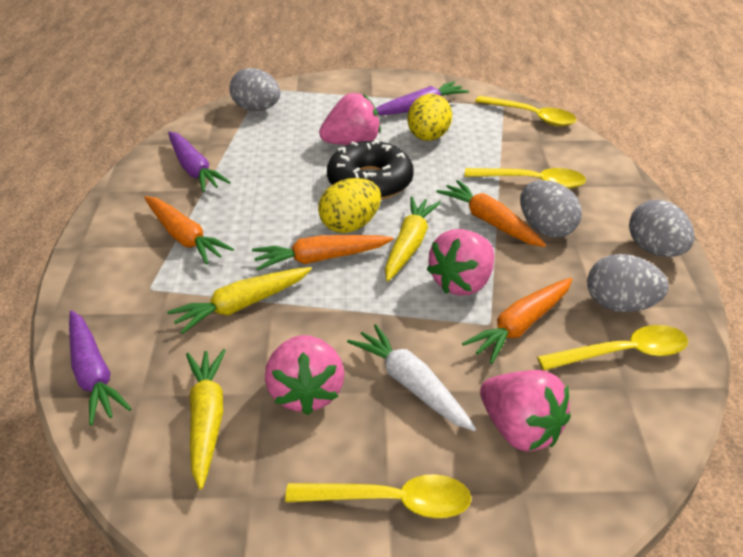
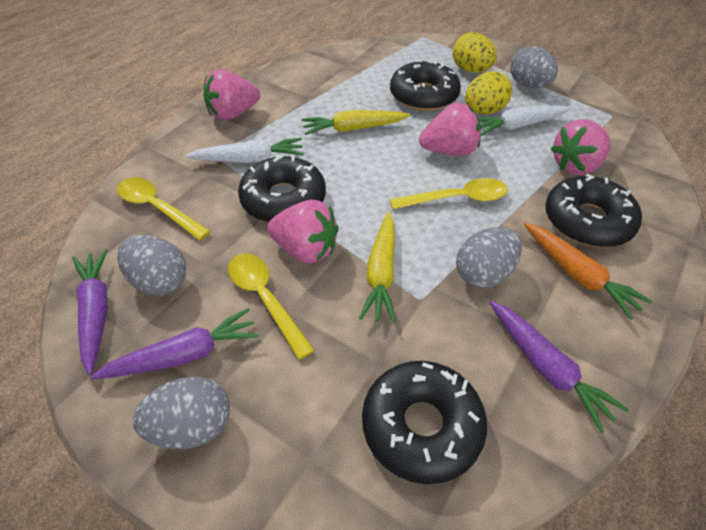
black donut: [327,139,414,200] = 1 -> [238,155,326,222] [362,361,487,484] [390,60,461,111] [545,174,642,247] = 4
orange carrot: [144,196,234,264] [252,235,394,271] [436,180,546,247] [462,278,572,364] = 4 -> [524,222,652,320] = 1
white carrot: [347,324,476,431] = 1 -> [186,138,304,163] [478,106,571,136] = 2
yellow carrot: [167,267,312,334] [186,349,226,490] [385,197,441,281] = 3 -> [301,110,410,135] [359,212,396,323] = 2
yellow spoon: [285,474,471,518] [464,168,586,189] [475,96,577,126] [537,325,688,371] = 4 -> [117,177,210,240] [228,253,315,360] [390,178,508,210] = 3

